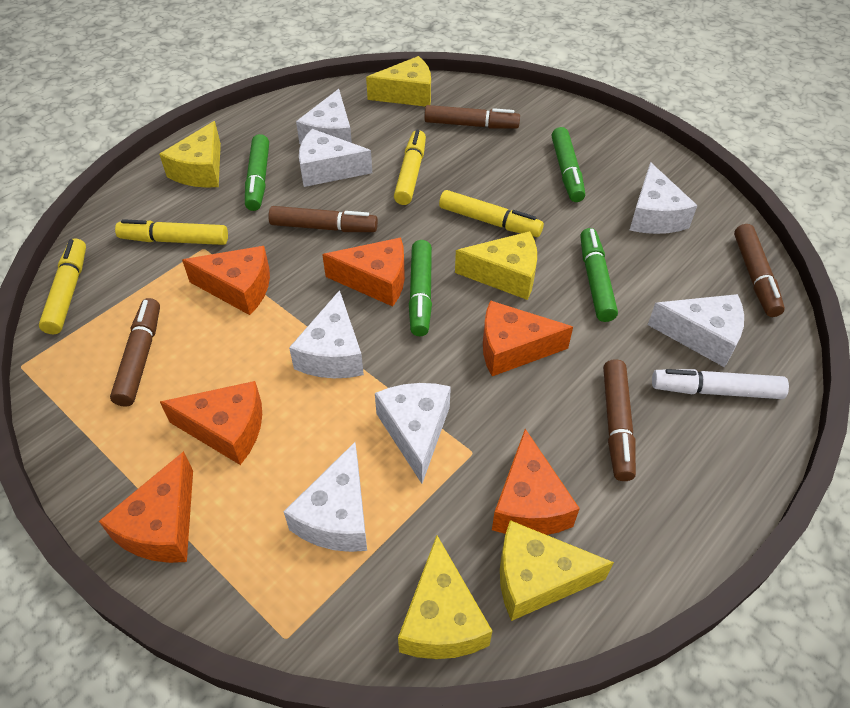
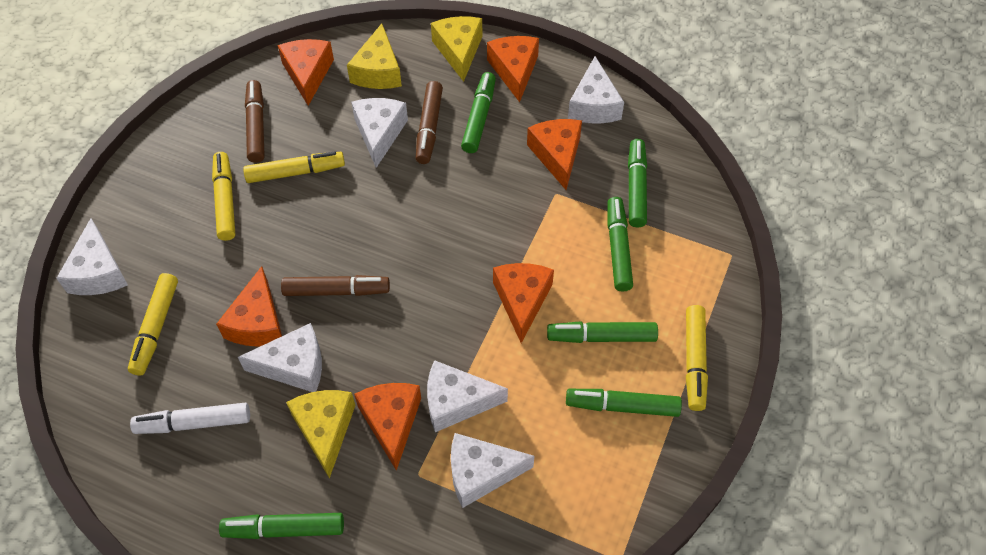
brown marker: [110,298,160,407] [268,206,378,232] [424,105,520,128] [603,359,636,481] [734,224,785,317] = 5 -> [245,80,265,163] [281,275,390,296] [416,81,443,164] = 3
green marker: [245,134,269,211] [409,240,432,336] [552,127,585,202] [580,228,618,322] = 4 -> [219,513,344,539] [461,72,496,153] [547,321,658,343] [566,389,682,417] [607,197,633,291] [628,139,647,227] = 6
white cheese: [283,442,367,552] [289,290,364,378] [296,89,352,145] [299,129,372,187] [375,383,451,483] [630,162,698,234] [648,294,744,368] = 7 -> [56,218,128,295] [238,323,322,392] [351,98,408,168] [427,360,508,432] [451,433,534,508] [568,56,624,123] = 6
yellow cheese: [159,121,221,188] [366,56,431,107] [398,536,492,659] [455,231,537,300] [500,520,614,621] = 5 -> [286,390,355,479] [347,24,402,89] [431,16,482,82] = 3

